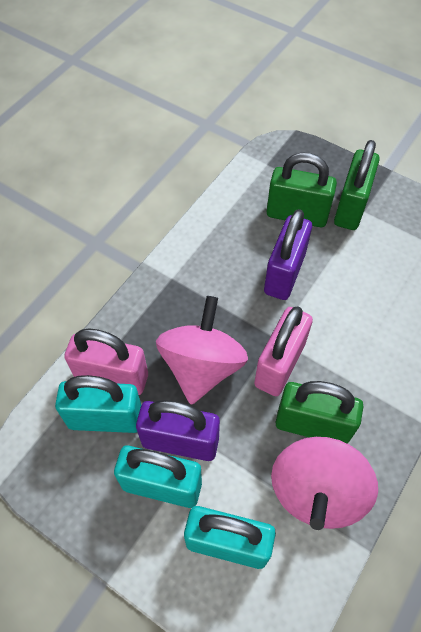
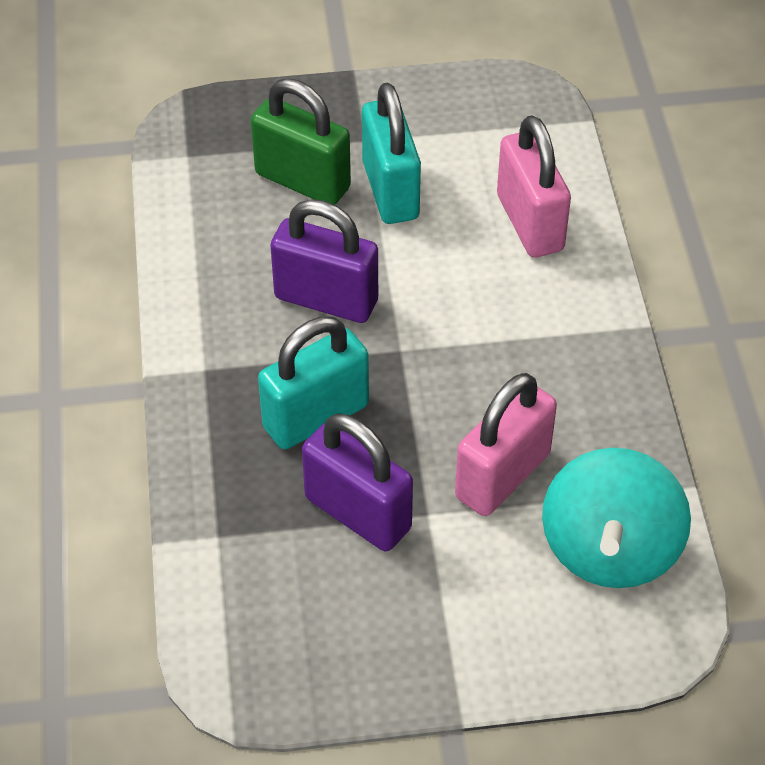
green padlock: [267,153,337,227] [276,381,363,444] [334,140,380,230] = 3 -> [251,78,351,205] = 1
pink spinning top: [156,296,248,405] [271,437,378,530] = 2 -> none = 0
turquoise padlock: [55,375,141,433] [114,446,202,508] [184,506,276,569] = 3 -> [258,317,369,449] [362,83,421,224] = 2
turquoise spinning top: none = 0 -> [542,448,691,588] = 1

